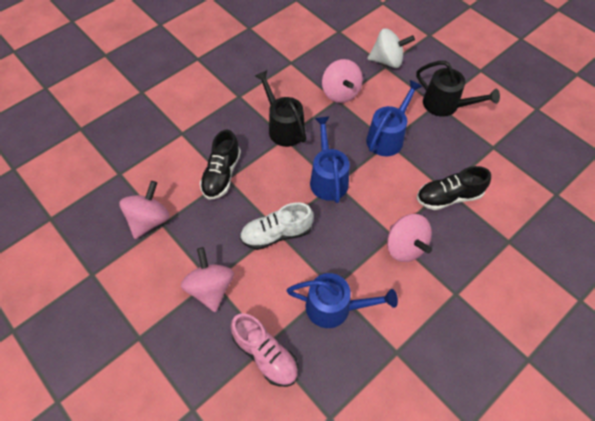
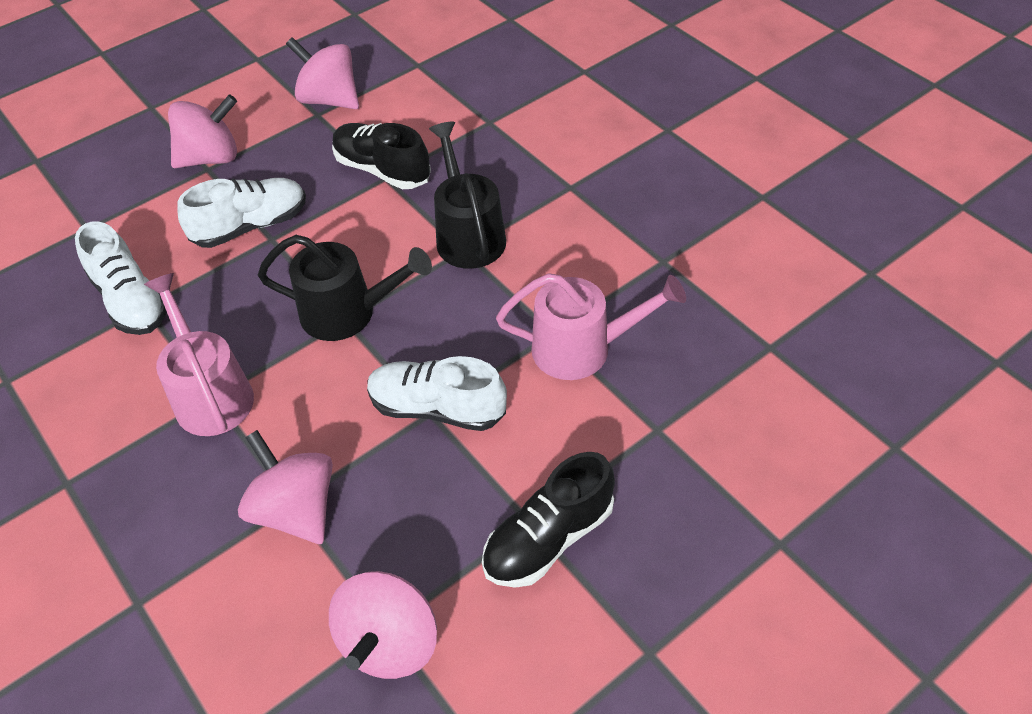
blue watering can: [287,273,398,328] [310,116,350,203] [366,80,423,156] = 3 -> none = 0
pink shoe: [231,313,298,387] = 1 -> none = 0
pink watering can: none = 0 -> [144,273,254,436] [496,273,686,380] = 2
white shoe: [240,202,314,250] = 1 -> [75,221,167,335] [177,178,306,248] [367,356,507,431] = 3
white spinning top: [367,28,415,68] = 1 -> none = 0

